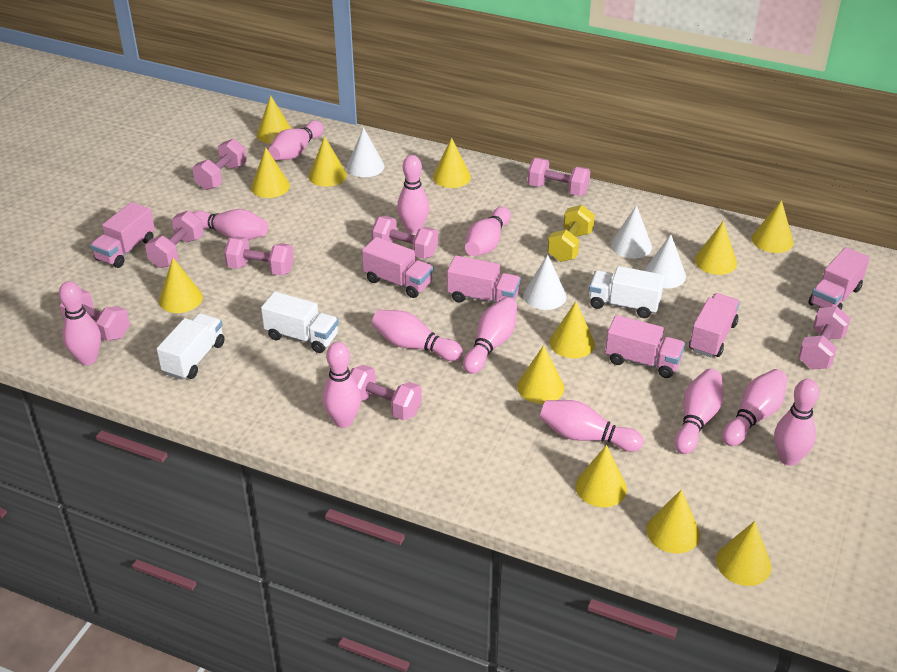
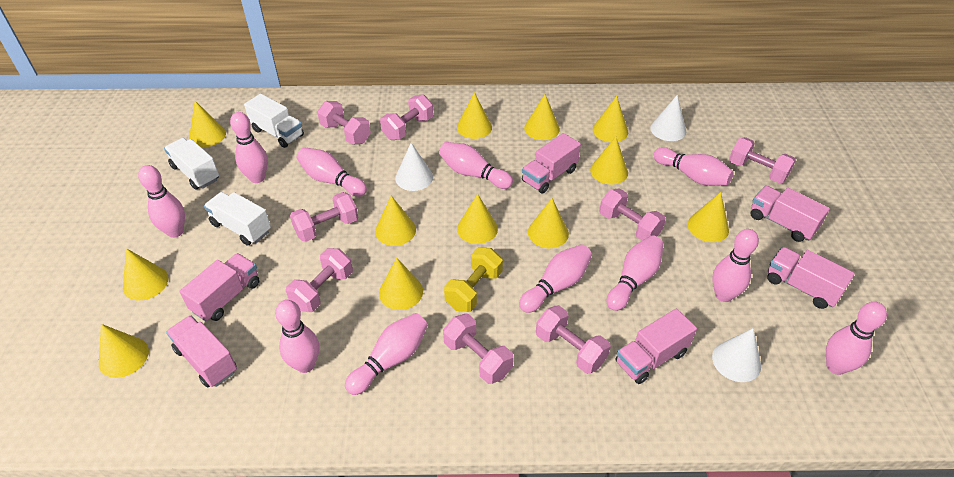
pink bowling pin: [59,281,101,365] [193,209,268,240] [268,121,324,160] [322,342,361,428] [372,310,463,361] [397,155,429,234] [463,297,517,374] [465,207,511,256] [539,400,643,452] [674,369,724,454] [722,369,788,446] [774,379,820,466] = 12 -> [138,165,185,238] [230,112,268,183] [275,300,319,373] [296,147,367,197] [345,313,428,395] [439,142,513,189] [519,244,592,313] [607,235,664,311] [653,147,734,186] [712,229,759,302] [826,302,887,375] = 11
white cone: [347,127,384,177] [523,255,567,310] [611,205,652,259] [644,234,686,288] = 4 -> [395,143,433,191] [650,95,686,141] [712,328,761,382] = 3

